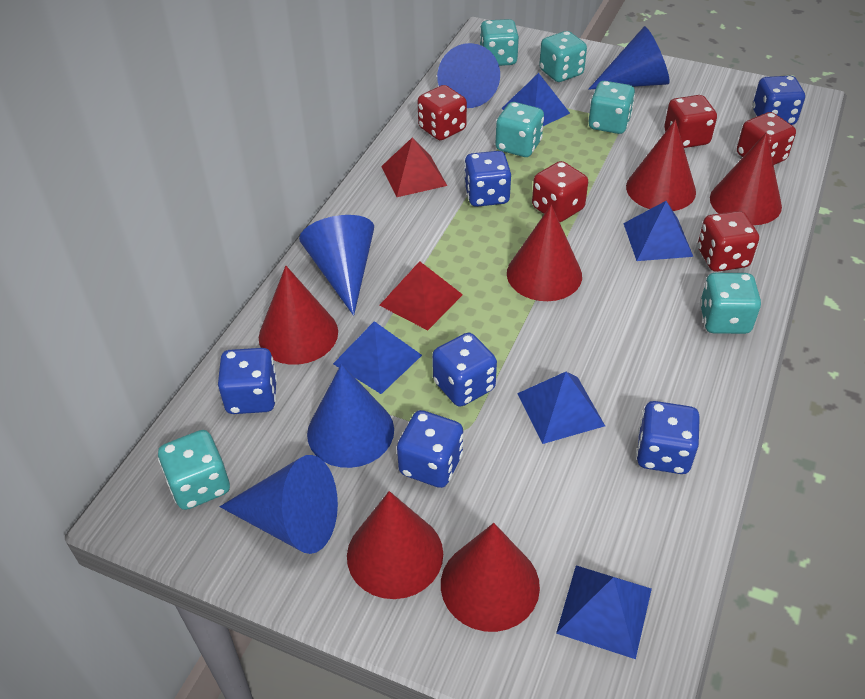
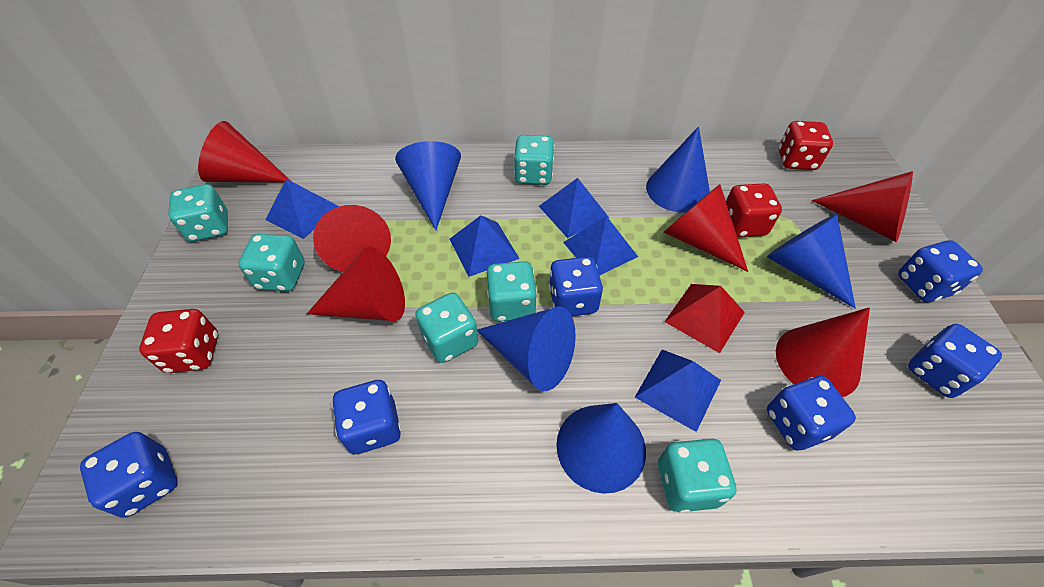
red dice: [418,85,467,140] [532,161,588,222] [664,95,717,148] [698,211,759,272] [737,112,796,165] = 5 -> [139,309,218,373] [726,183,782,237] [779,121,833,170] = 3
red pyramid: [379,261,463,330] [381,137,447,197] = 2 -> [664,284,745,353] = 1

